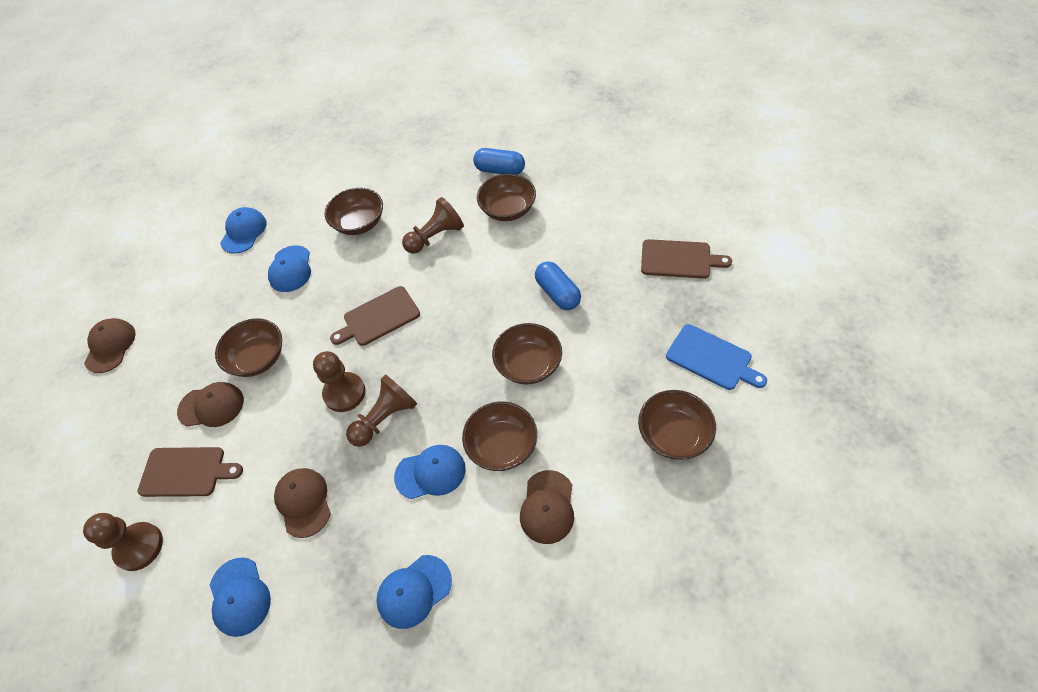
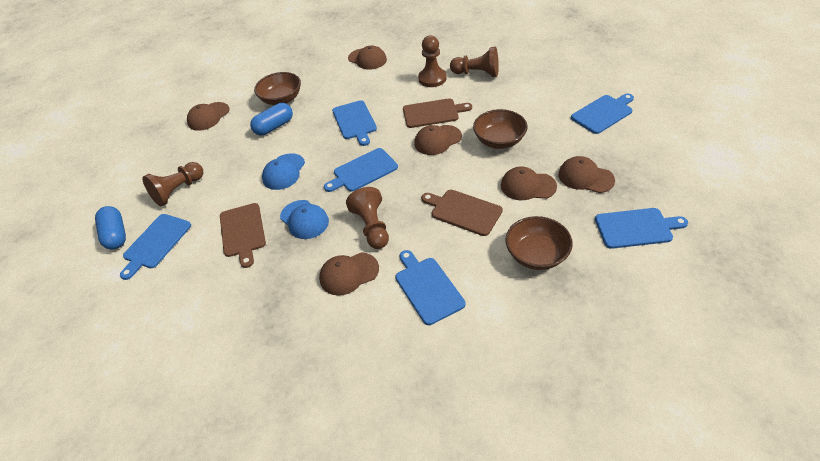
blue cap: [210,557,271,637] [220,207,266,254] [268,245,311,292] [377,555,452,629] [394,445,466,499] = 5 -> [262,153,305,190] [280,200,329,239] = 2
blue cutting board: [666,324,767,390] = 1 -> [120,214,191,280] [324,148,398,192] [332,100,377,146] [396,250,466,325] [571,94,634,134] [595,208,688,249] = 6
brown bowl: [215,318,282,377] [325,188,383,235] [462,401,537,471] [477,174,536,221] [492,323,562,384] [638,390,716,460] = 6 -> [254,72,301,105] [473,109,528,149] [505,216,573,270] = 3
brown cap: [84,318,136,373] [177,382,244,427] [274,468,331,538] [520,470,574,544] = 4 -> [187,102,230,131] [319,252,379,296] [348,45,387,70] [414,125,462,155] [501,166,557,200] [558,156,615,193] = 6

